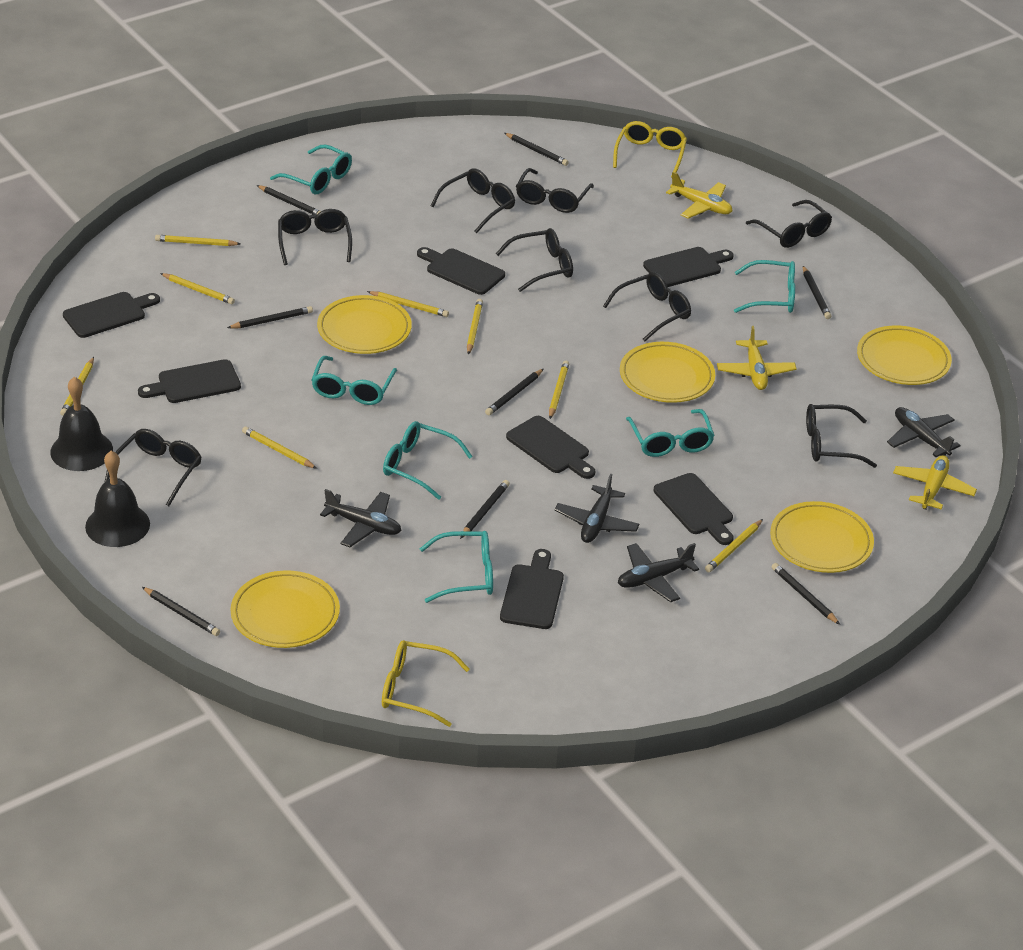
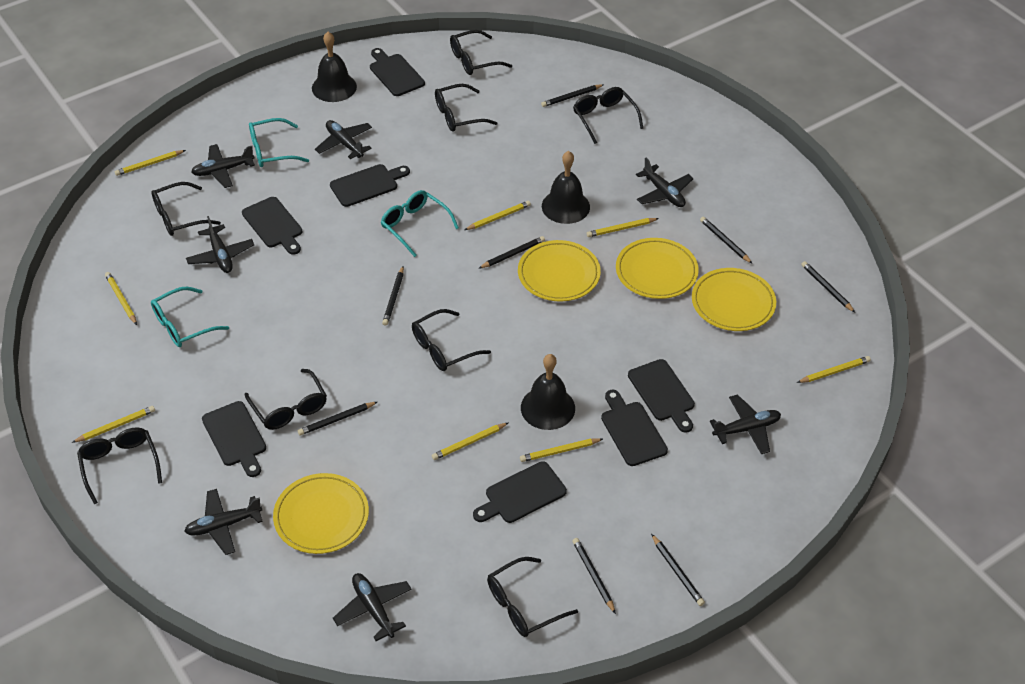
black bell: [50,377,113,471] [85,451,150,547] = 2 -> [312,32,357,102] [521,354,575,430] [542,151,590,224] = 3
black plane: [320,489,401,547] [554,474,639,543] [618,543,699,602] [887,407,961,457] = 4 -> [184,489,263,555] [186,216,254,273] [191,144,255,188] [315,120,372,159] [333,573,412,641] [636,158,694,207] [710,394,781,454] = 7
turquoise glasses: [270,145,352,194] [311,356,397,405] [383,421,473,500] [420,531,493,603] [626,409,715,457] [734,260,795,313] = 6 -> [151,287,229,347] [249,118,309,167] [381,190,459,257] = 3
yellow glasses: [382,640,470,727] [613,121,687,177] = 2 -> none = 0
yellow plane: [666,172,732,219] [717,326,797,390] [893,455,977,510] = 3 -> none = 0
yellow plate: [231,571,340,648] [317,295,412,354] [620,342,715,403] [770,501,874,573] [857,326,952,385] = 5 -> [273,473,369,554] [518,240,601,301] [616,238,699,299] [692,268,776,331] = 4

